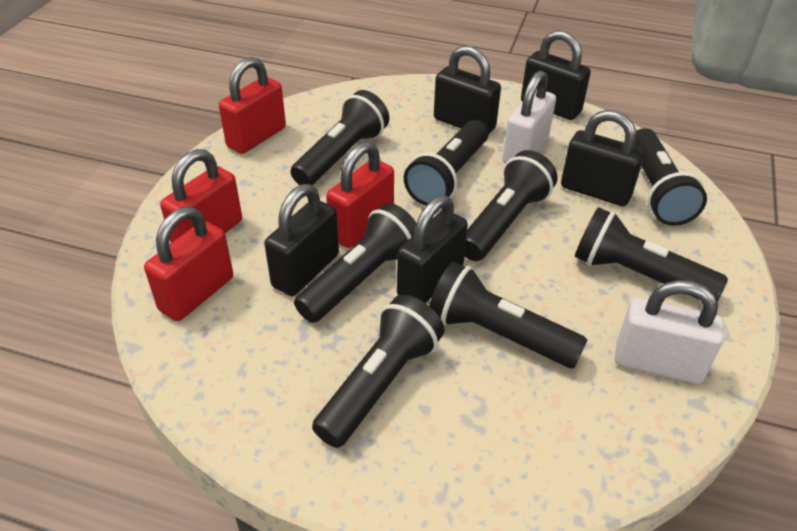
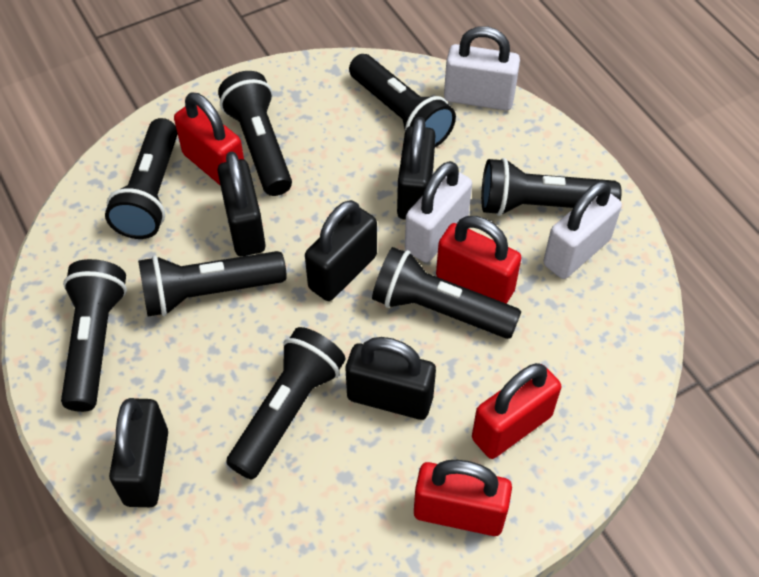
white padlock: [503,70,556,163] [615,280,724,384] = 2 -> [405,161,472,262] [444,26,520,111] [543,181,622,279] = 3

